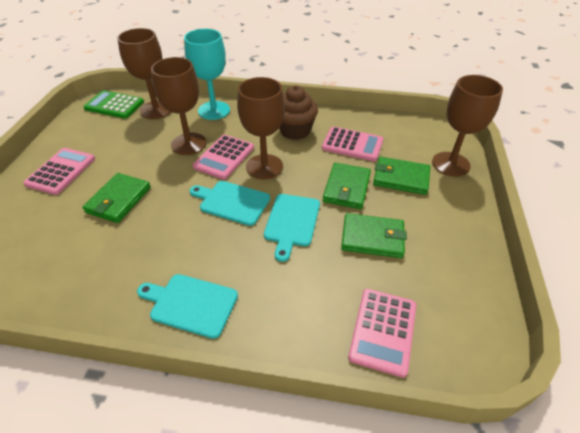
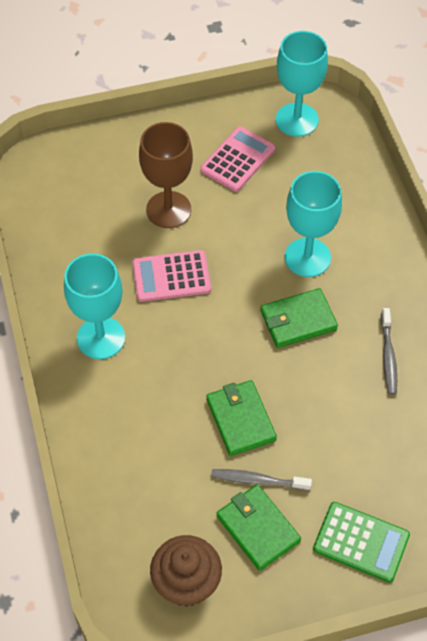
brown goblet: [117,28,171,119] [151,57,207,155] [237,77,285,179] [432,75,503,177] = 4 -> [139,122,193,228] = 1
green wallet: [83,173,151,223] [323,163,371,209] [341,213,407,258] [373,157,430,195] = 4 -> [206,380,277,456] [217,484,301,571] [260,288,338,348] = 3
grey toothbrush: none = 0 -> [211,469,312,491] [381,308,397,395] = 2
pink calculator: [23,148,95,195] [192,135,254,180] [322,126,384,161] [348,289,416,378] = 4 -> [132,250,211,302] [200,126,275,192] = 2
turquoise cutting board: [137,274,238,339] [190,181,270,226] [264,194,320,262] = 3 -> none = 0
turquoise goblet: [184,29,230,120] = 1 -> [64,253,125,359] [276,31,328,137] [285,171,342,277] = 3

